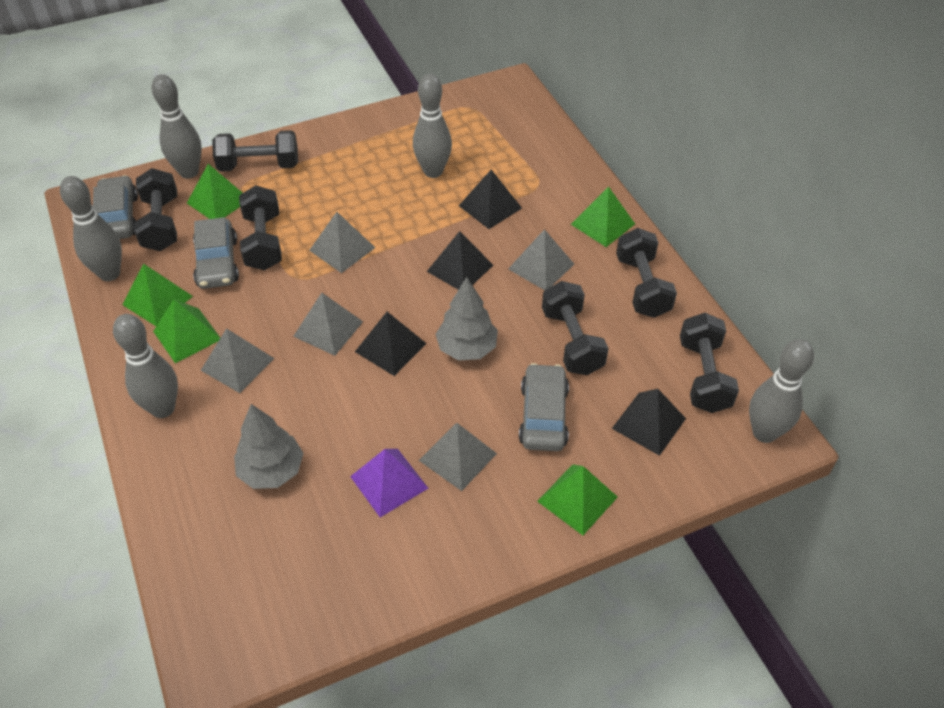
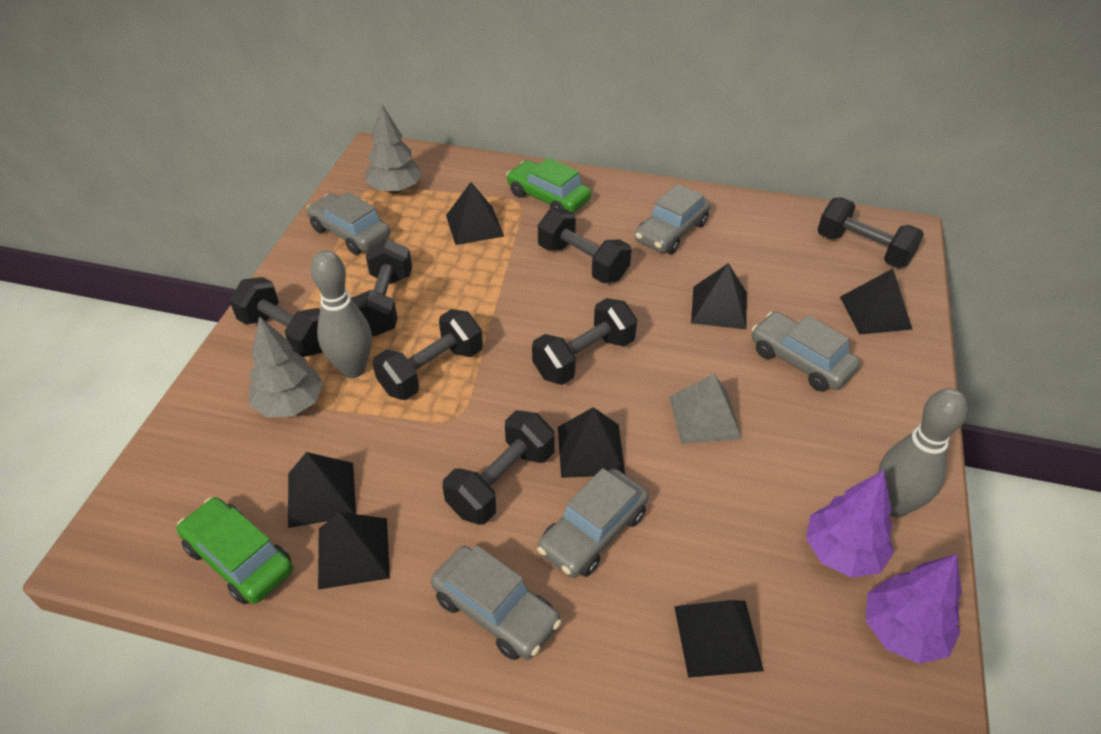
black dumbbell: [134,168,177,251] [212,130,298,172] [239,185,282,271] [542,281,609,375] [616,228,677,318] [680,313,739,413] = 6 -> [230,277,322,357] [351,239,412,336] [372,309,483,400] [443,411,555,525] [532,298,637,385] [538,208,631,283] [818,197,924,268] = 7
black pyramid: [355,312,427,376] [427,231,493,290] [459,170,522,229] [612,389,686,456] = 4 -> [288,452,356,528] [318,512,390,590] [446,182,504,245] [558,407,625,478] [674,600,764,678] [691,263,747,329] [840,269,913,335] = 7
green car: none = 0 -> [177,497,293,604] [506,158,591,213] = 2
green pyramid: [122,264,193,326] [153,299,220,363] [187,164,242,219] [537,464,618,535] [571,187,635,247] = 5 -> none = 0
grey bowling pin: [60,176,122,281] [113,314,178,418] [151,74,202,179] [413,74,452,178] [749,339,814,443] = 5 -> [310,250,372,378] [878,388,968,517] = 2
grey car: [93,175,138,239] [193,217,239,289] [519,363,569,451] = 3 -> [306,192,390,255] [431,546,562,660] [537,468,649,578] [635,184,710,254] [752,312,860,391] = 5
grey pyramid: [201,328,275,393] [293,293,363,356] [309,212,375,273] [419,423,497,491] [508,229,574,290] = 5 -> [669,374,742,444] = 1
purple pyramid: [350,449,428,517] = 1 -> none = 0
purple tree: none = 0 -> [806,470,894,578] [866,554,962,664] = 2

